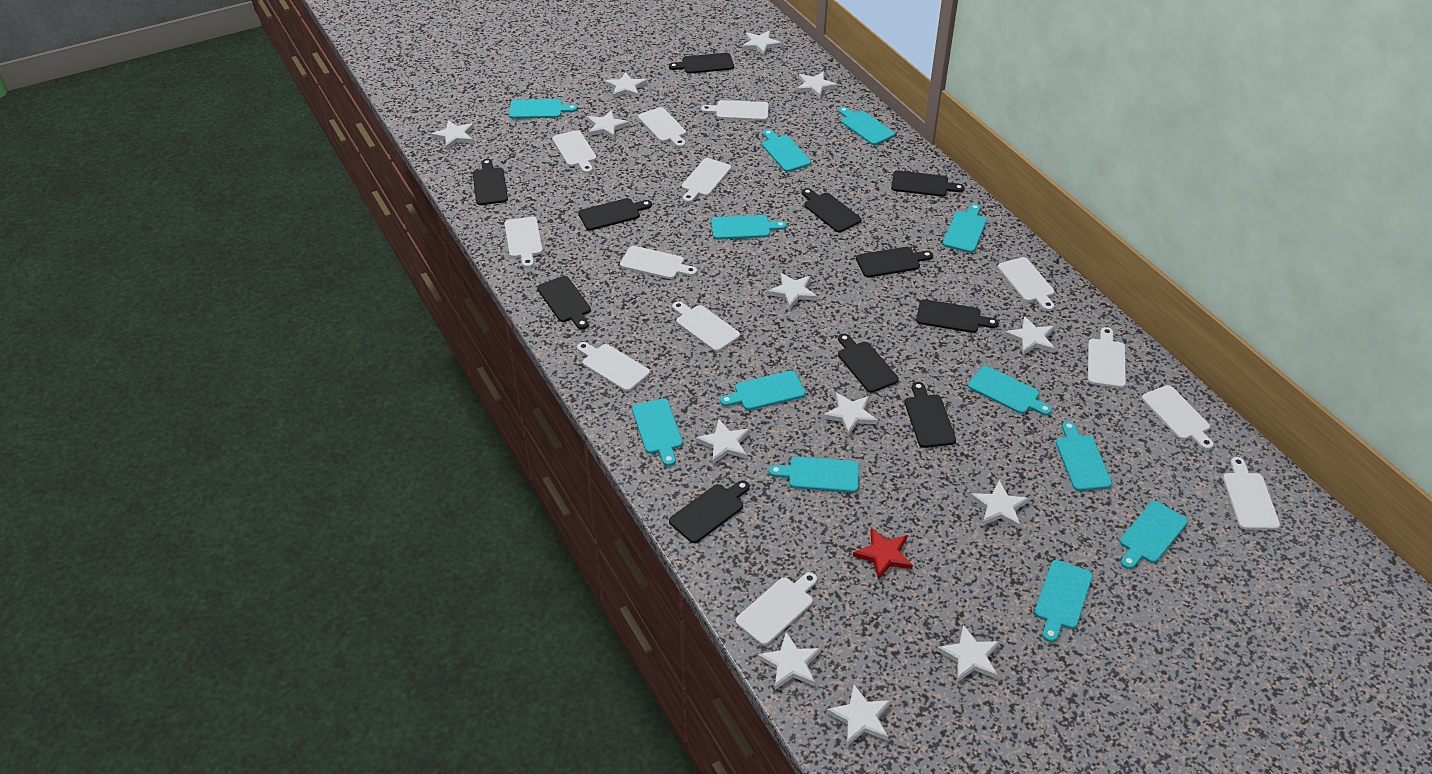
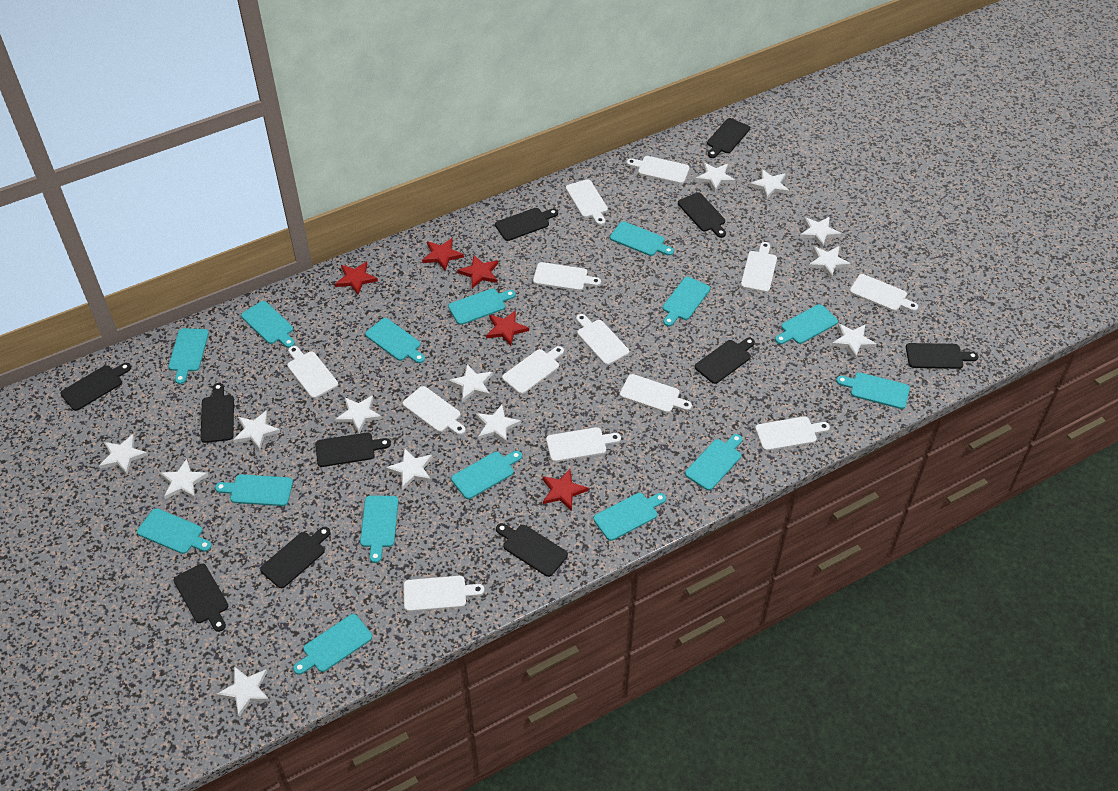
red star: [853,528,913,580] = 1 -> [335,261,378,295] [422,238,464,271] [457,255,498,288] [486,310,529,346] [542,469,588,511] = 5
turquoise cutting board: [509,99,577,119] [632,399,683,466] [711,215,786,240] [720,371,806,410] [762,129,811,172] [769,457,859,493] [838,107,895,145] [943,204,987,253] [968,366,1052,415] [1035,560,1093,642] [1056,421,1112,491] [1120,501,1188,569] = 12 -> [137,508,212,554] [168,328,209,384] [215,474,293,506] [241,301,295,348] [293,614,372,675] [360,496,398,563] [365,318,425,363] [448,289,516,325] [451,451,522,499] [593,493,666,541] [610,221,674,256] [663,277,710,326] [685,434,742,490] [775,304,838,344] [836,372,910,409] = 15

